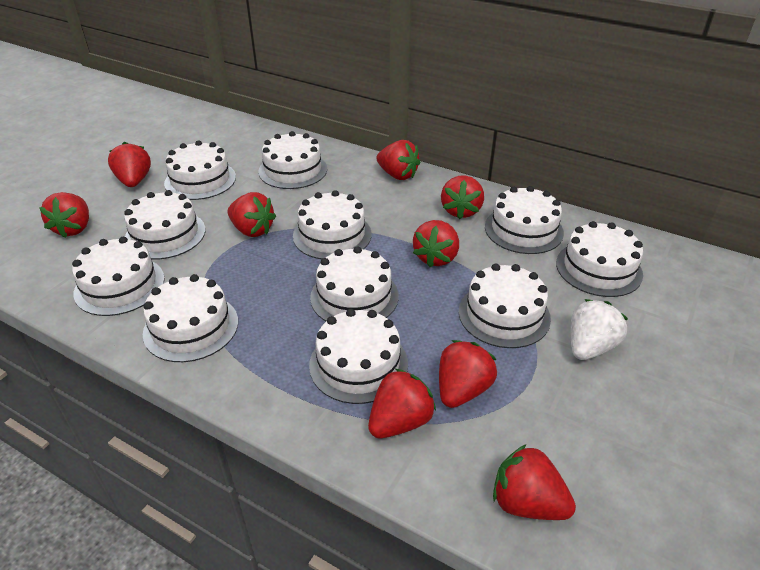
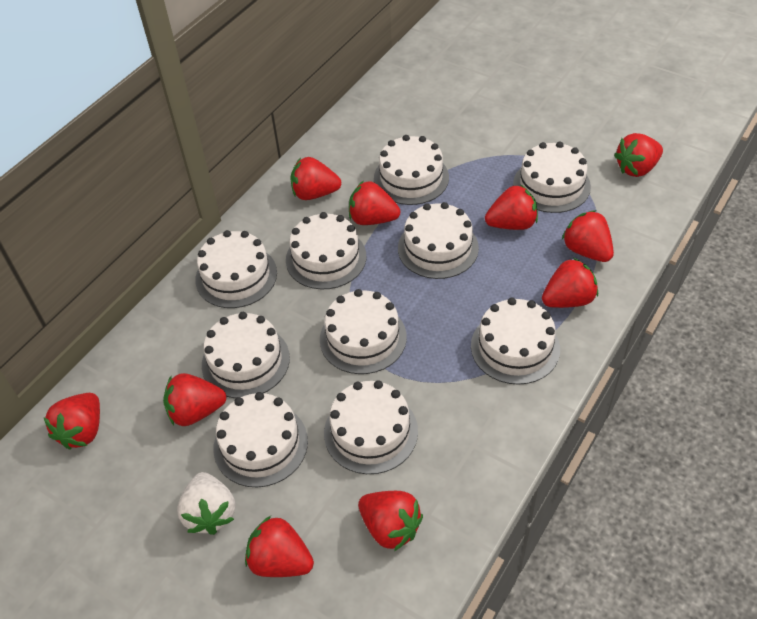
red strawberry: [39,192,89,238] [108,142,151,187] [227,192,276,237] [368,369,436,438] [376,140,421,180] [413,220,459,267] [439,340,497,408] [441,175,484,219] [493,444,576,520] = 9 -> [43,393,100,450] [163,373,226,426] [245,516,314,577] [290,157,341,200] [349,181,400,225] [358,491,423,551] [485,184,538,230] [542,258,598,308] [562,210,614,262] [614,133,663,177] = 10
white cake: [72,237,165,316] [124,190,206,260] [143,274,238,362] [164,140,236,200] [259,131,327,189] [293,190,372,259] [309,309,408,404] [310,246,399,321] [459,264,551,348] [485,186,564,254] [556,221,643,297] = 11 -> [195,230,277,308] [202,312,290,398] [213,392,308,487] [286,212,366,289] [320,289,407,374] [324,380,418,474] [374,135,449,205] [398,202,479,279] [471,298,560,385] [513,141,591,213] = 10

